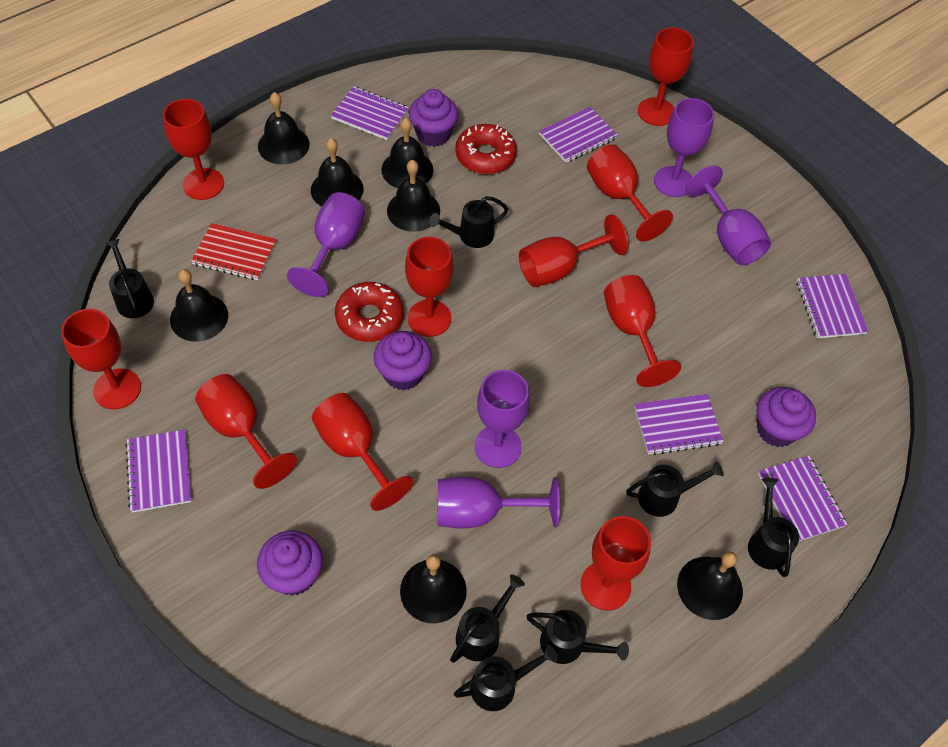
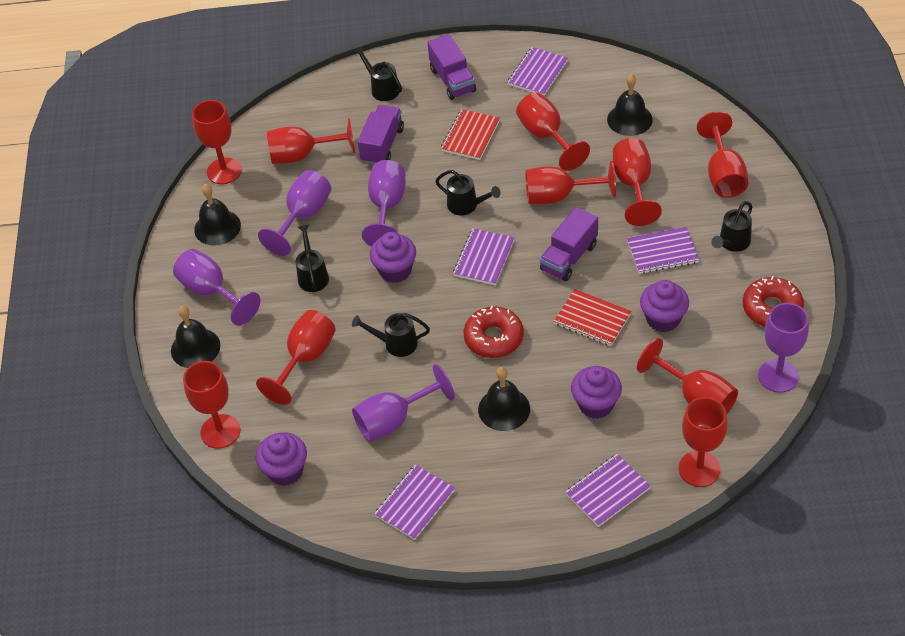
black bell: [170,269,228,342] [258,92,310,164] [311,138,364,207] [381,118,433,188] [387,160,440,232] [400,554,467,623] [677,552,743,620] = 7 -> [171,306,220,368] [194,184,241,246] [478,367,530,431] [607,74,653,136] = 4
black watering can: [106,239,154,318] [429,196,508,248] [450,574,525,663] [454,645,558,711] [527,610,629,664] [626,461,724,517] [748,478,799,577] = 7 -> [296,225,329,292] [352,313,430,357] [354,46,402,101] [435,170,501,216] [711,201,752,252] = 5
purple notebook: [125,429,191,513] [331,86,409,140] [539,107,618,163] [634,394,724,455] [758,456,847,541] [797,274,868,338] = 6 -> [374,465,455,540] [453,228,515,285] [508,47,568,96] [565,454,651,527] [627,227,699,274] = 5
purple truck: none = 0 -> [358,105,404,164] [427,34,476,100] [540,207,598,281] = 3
red notebook: [191,223,277,280] = 1 -> [441,109,500,160] [554,289,632,346] = 2

